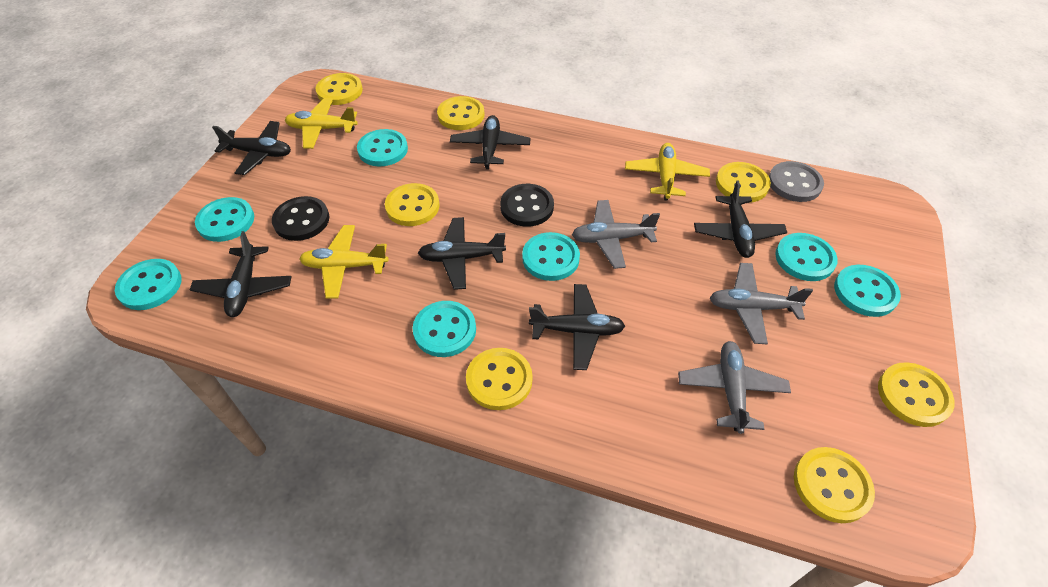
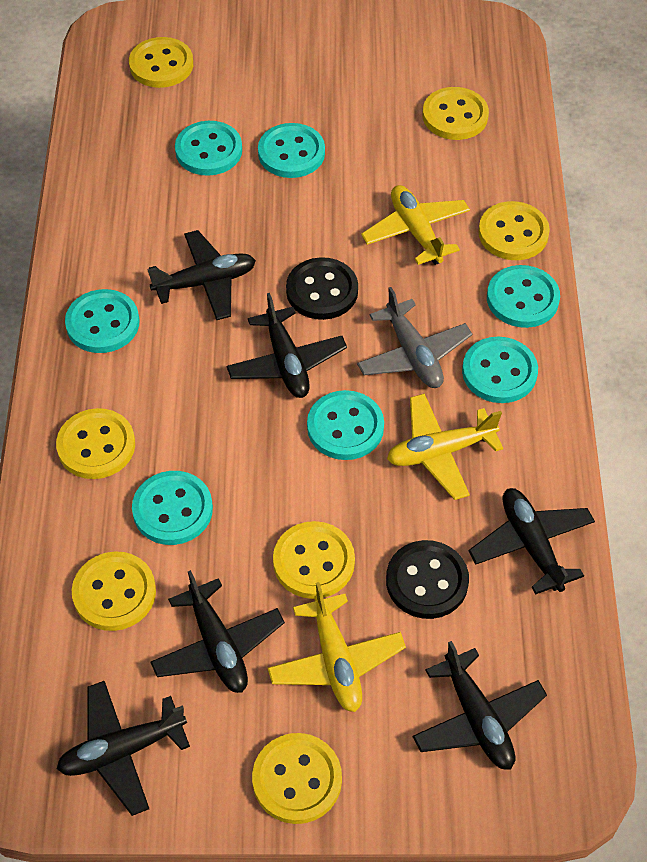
grey button: [769,161,824,202] = 1 -> none = 0
grey plane: [572,200,660,269] [678,341,791,434] [710,263,813,344] = 3 -> [357,287,472,388] = 1

